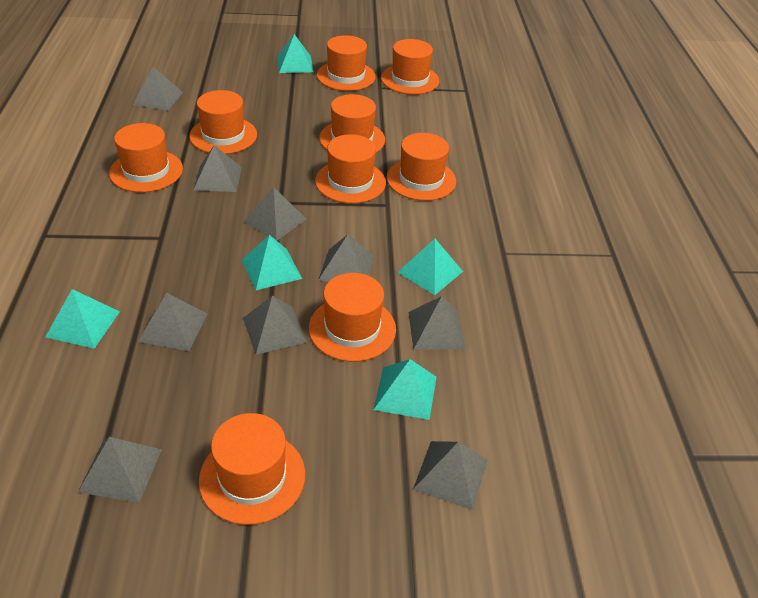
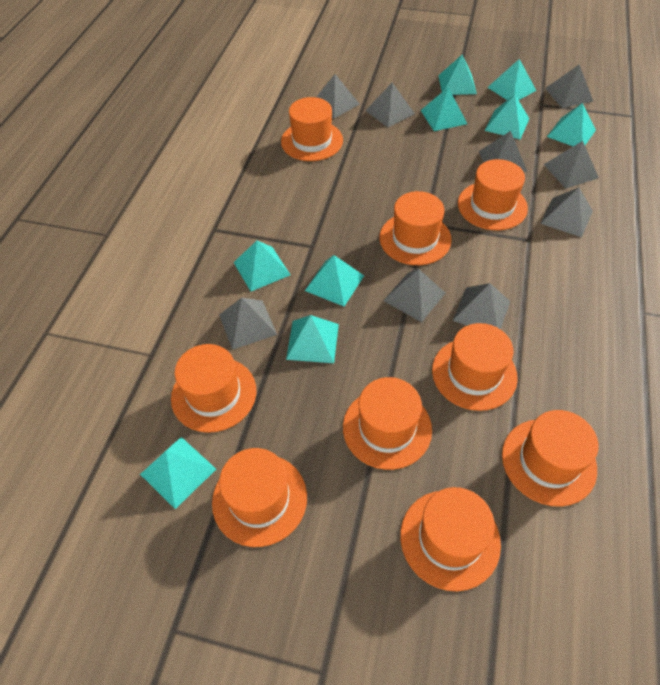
turquoise pyramid: [45,289,120,349] [242,235,302,290] [277,34,314,73] [374,359,436,420] [397,239,463,295] = 5 -> [140,437,216,509] [233,240,290,291] [286,315,339,363] [305,255,364,307] [421,87,467,131] [438,55,477,95] [484,94,529,139] [487,59,536,100] [547,103,596,146] = 9

